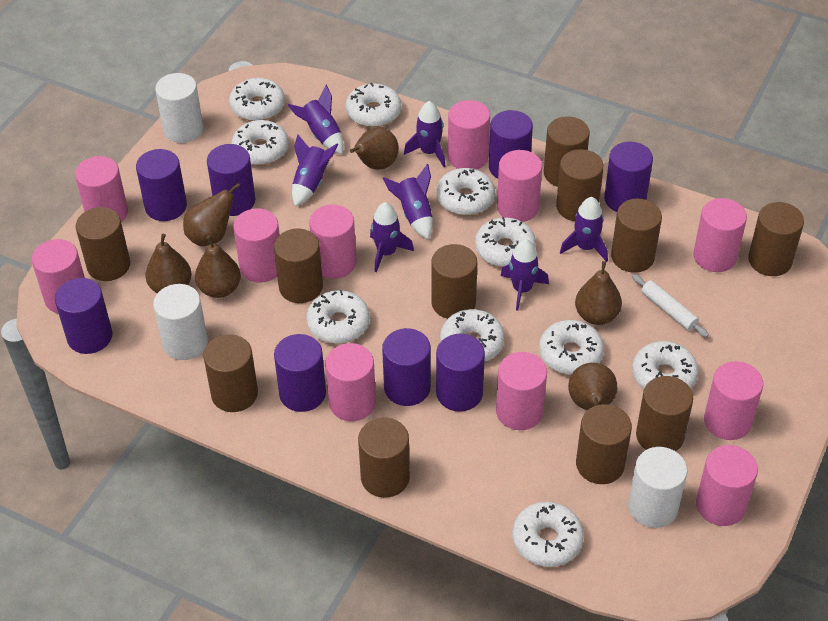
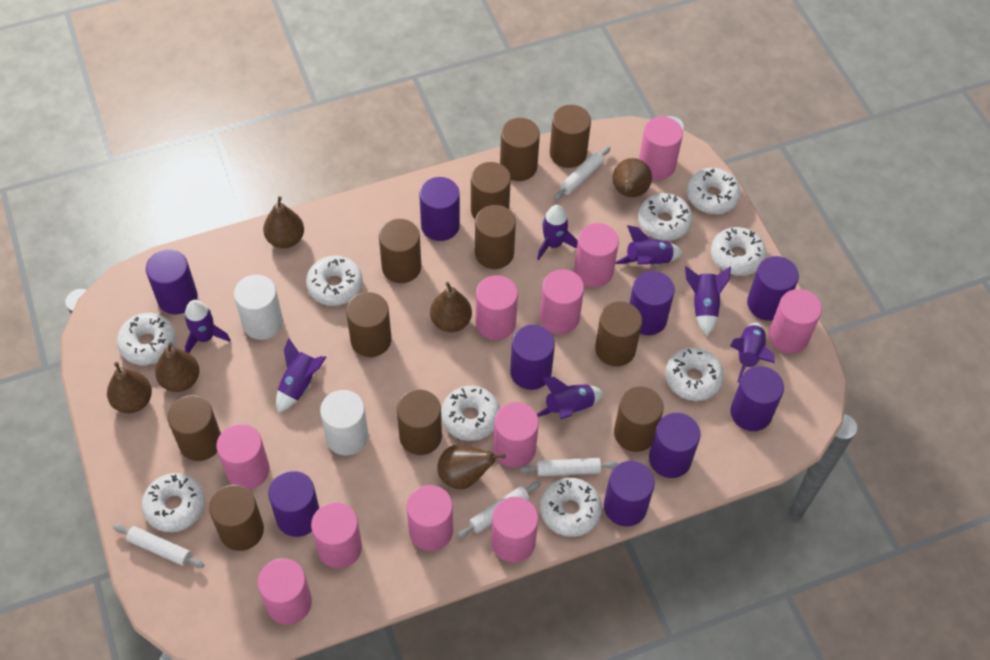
purple cylinder: [55,278,113,354] [136,149,187,221] [207,144,255,216] [274,334,326,412] [382,328,431,406] [436,334,485,412] [489,110,533,178] [604,142,653,212] = 8 -> [146,249,198,314] [268,471,319,537] [419,177,460,241] [510,325,555,390] [604,461,655,526] [630,271,675,335] [649,413,701,478] [730,366,784,431] [747,256,799,321] = 9
white cylinder: [153,284,208,360] [155,73,203,143] [628,447,687,528] = 3 -> [234,275,283,340] [320,390,368,456] = 2
white donut: [229,78,285,121] [231,120,289,165] [306,290,370,344] [346,83,401,127] [436,168,495,215] [440,309,505,362] [475,217,536,267] [512,502,584,567] [539,320,604,375] [632,341,699,389] = 10 -> [117,313,176,365] [142,473,205,532] [306,255,363,306] [441,386,500,441] [540,478,602,537] [638,193,693,241] [665,347,724,401] [687,168,741,214] [711,227,767,276] = 9
white rolling pin: [632,274,709,338] = 1 -> [113,524,204,568] [457,481,541,538] [519,458,618,476] [554,146,610,200] = 4

